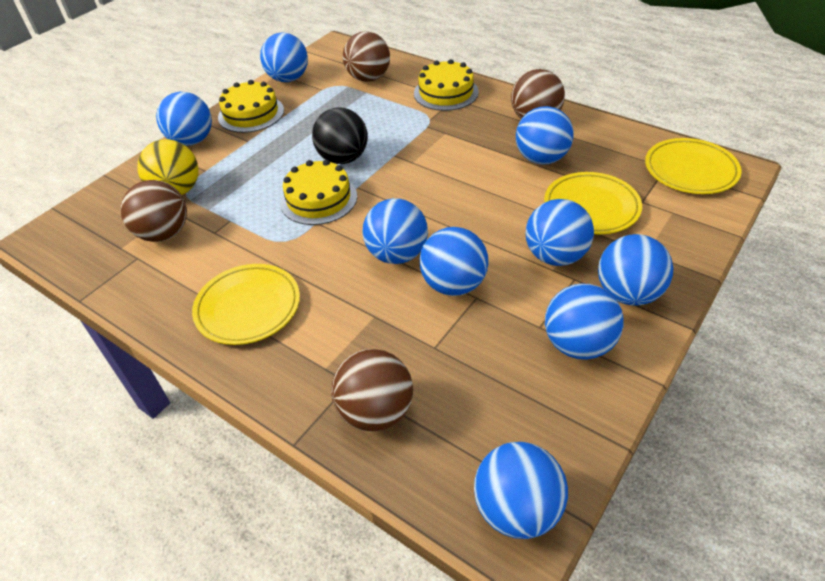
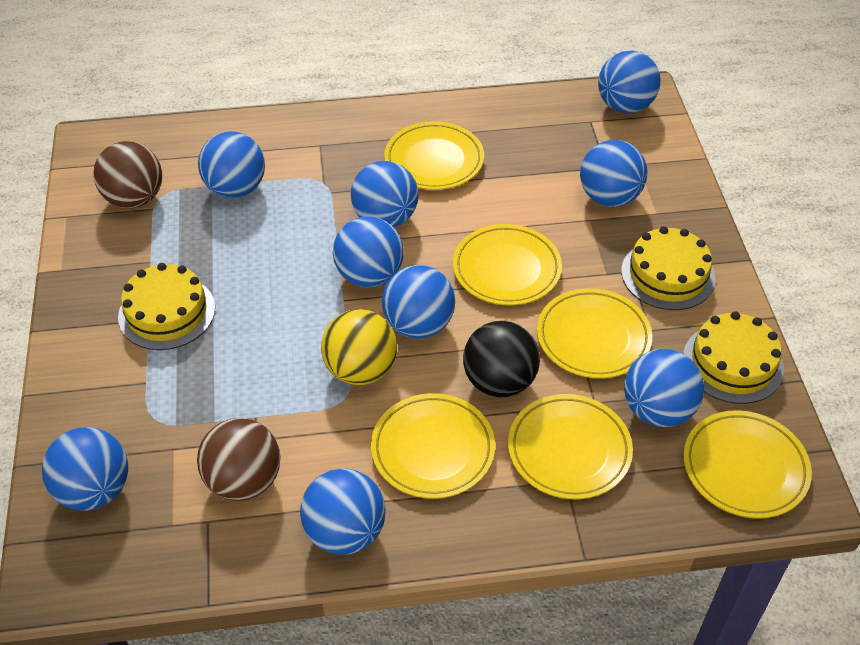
brown ball: [121,180,187,242] [331,349,413,432] [343,31,390,82] [511,69,565,119] = 4 -> [93,141,162,208] [197,418,280,501] = 2
yellow plate: [192,264,300,345] [544,172,642,234] [645,138,742,194] = 3 -> [371,393,495,499] [384,121,484,190] [453,224,562,305] [508,394,633,499] [537,288,652,378] [683,410,812,519] = 6

